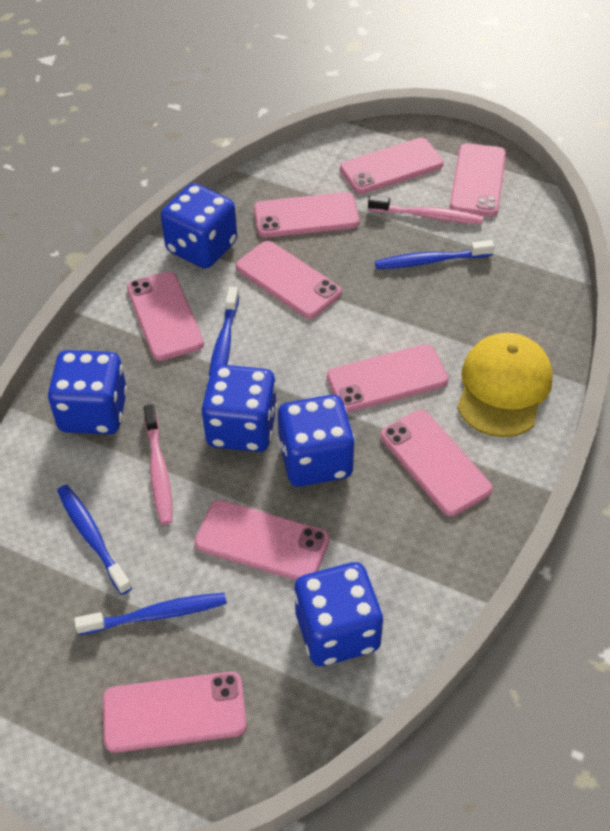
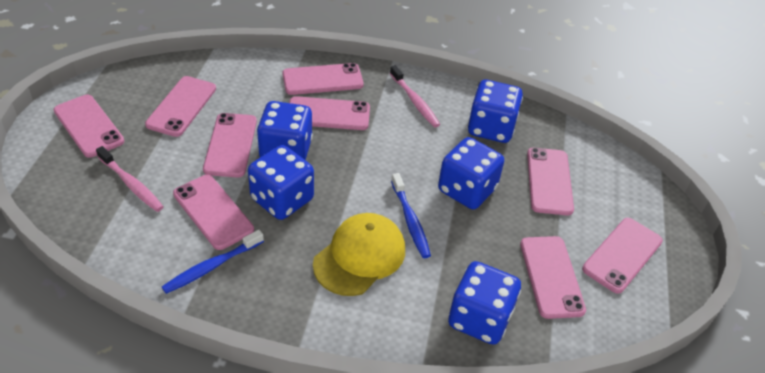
blue toothbrush: [57,485,132,595] [74,593,227,635] [209,287,239,376] [375,240,494,269] = 4 -> [162,230,264,294] [391,173,431,258] = 2

